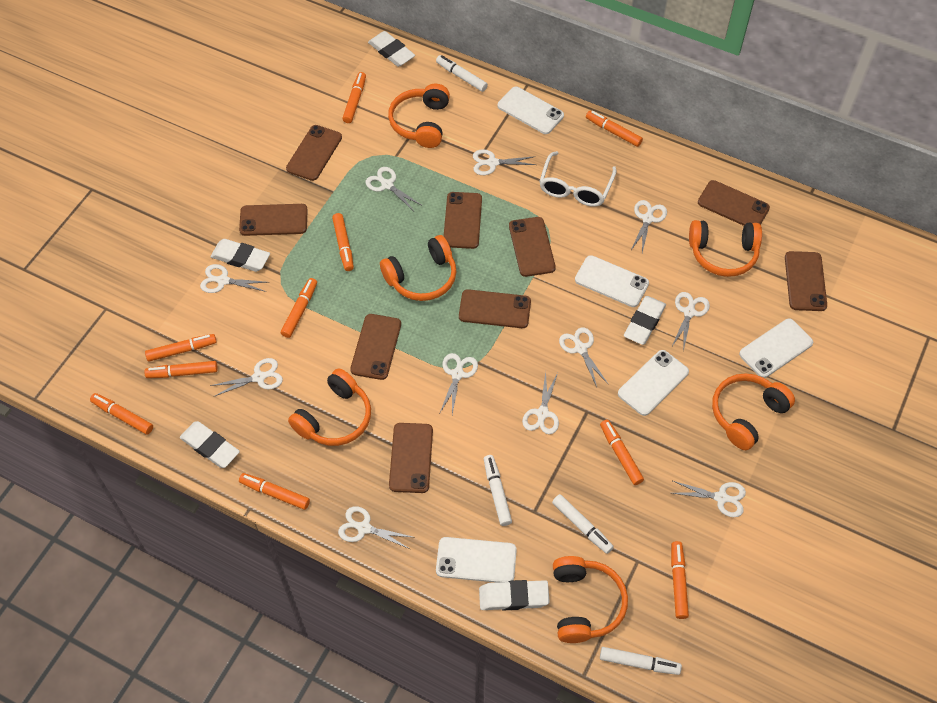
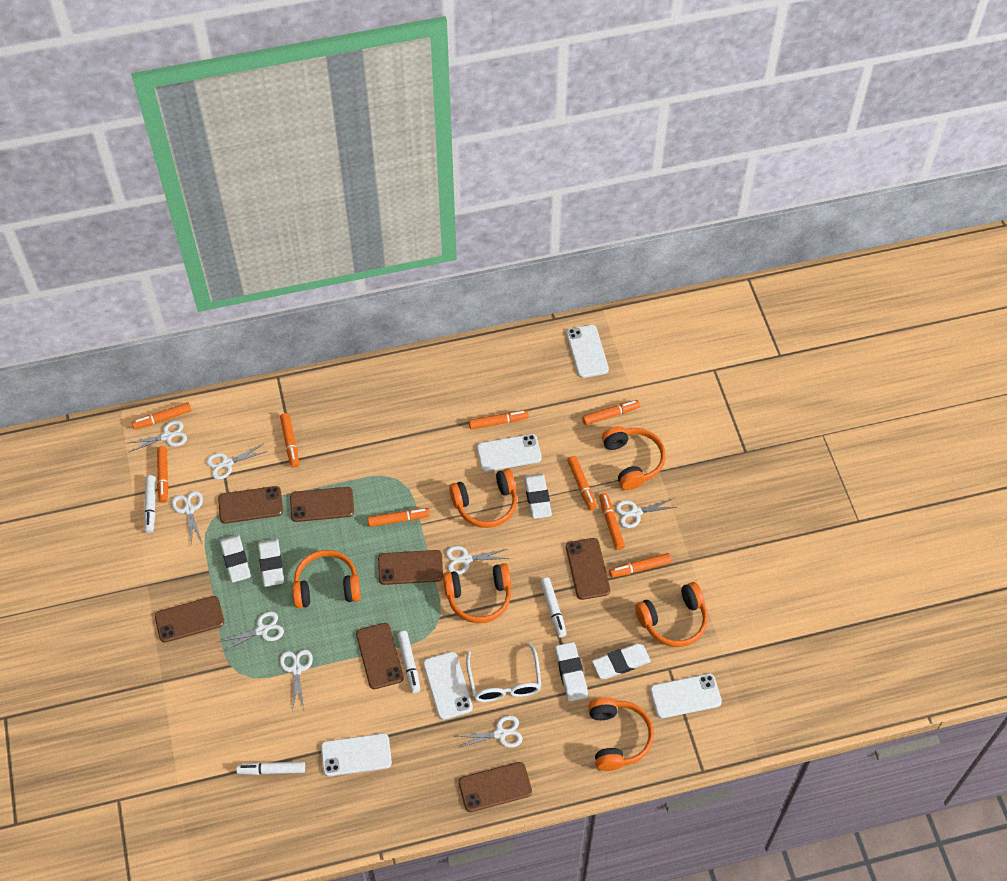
brown phone: [239,204,308,236] [286,125,342,181] [350,314,401,380] [389,423,433,493] [443,192,482,249] [459,289,531,328] [509,217,556,277] [698,180,770,226] [785,251,827,311] = 9 -> [155,596,224,643] [218,486,283,524] [290,487,354,522] [356,623,404,689] [378,550,443,585] [458,762,532,812] [566,538,610,600] = 7
orange marker: [90,393,153,435] [144,361,218,378] [145,334,217,362] [239,473,310,510] [281,278,317,338] [332,213,354,271] [342,72,366,123] [586,110,643,147] [600,419,644,485] [671,541,689,619] = 10 -> [132,402,192,429] [157,446,169,503] [280,413,299,468] [368,508,430,527] [469,410,529,429] [567,456,597,511] [582,400,640,425] [599,493,625,550] [609,553,671,578] = 9
white scissors: [200,264,268,293] [210,358,283,397] [338,506,412,549] [365,167,423,211] [440,353,478,415] [473,149,536,175] [522,371,559,434] [559,327,608,387] [631,200,667,253] [671,292,710,351] [672,481,746,517] = 11 -> [128,420,187,452] [172,491,203,547] [206,444,268,480] [218,612,284,652] [280,650,313,711] [446,546,509,574] [455,715,523,748] [615,498,677,528] = 8

